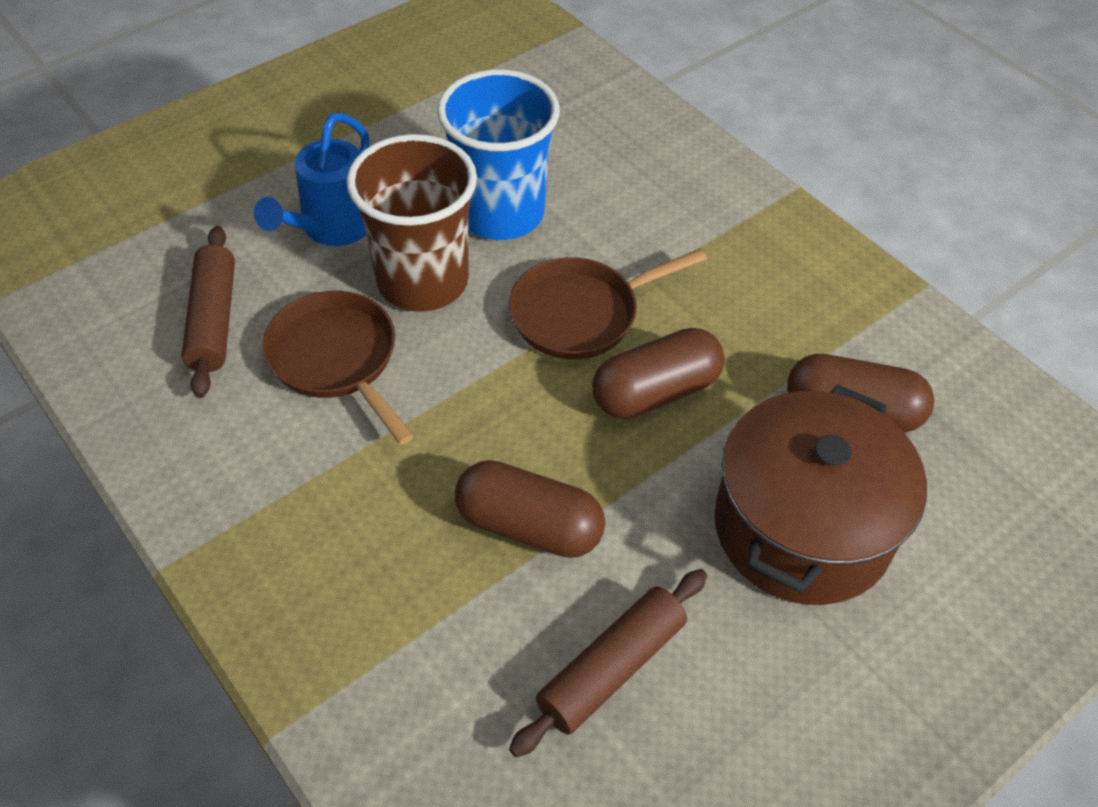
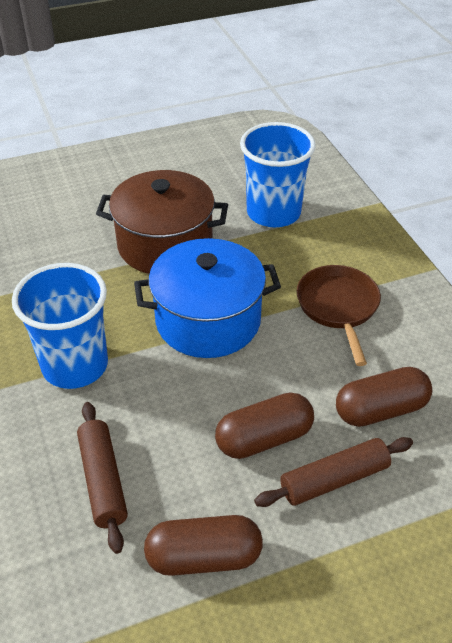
blue cup: [437,69,560,240] = 1 -> [12,263,108,389] [240,122,315,227] = 2
blue pot: none = 0 -> [134,238,281,358] = 1
blue watering can: [254,113,369,246] = 1 -> none = 0
brown cup: [347,134,477,312] = 1 -> none = 0
brown pan: [262,291,413,445] [509,249,707,359] = 2 -> [297,265,381,366] = 1

